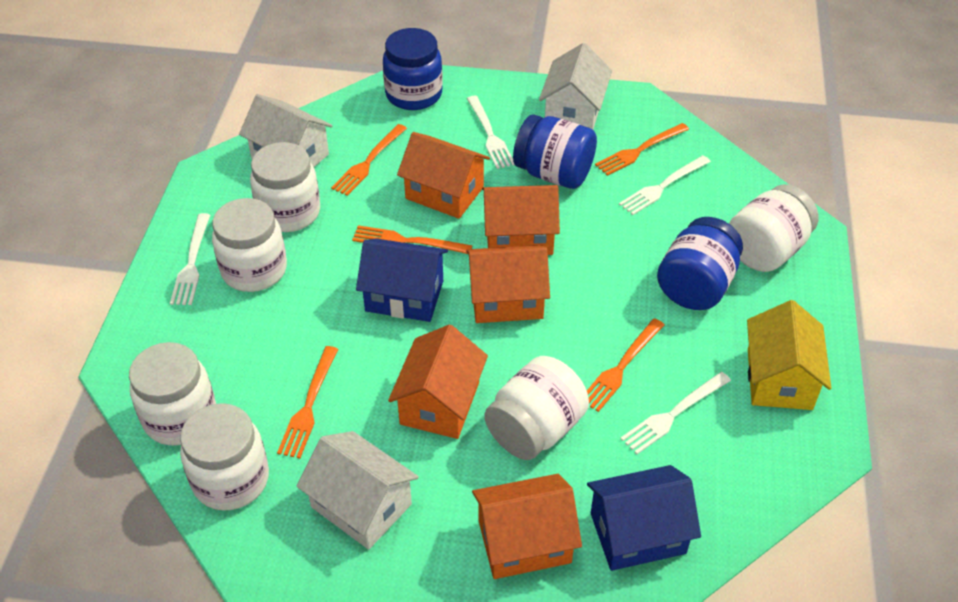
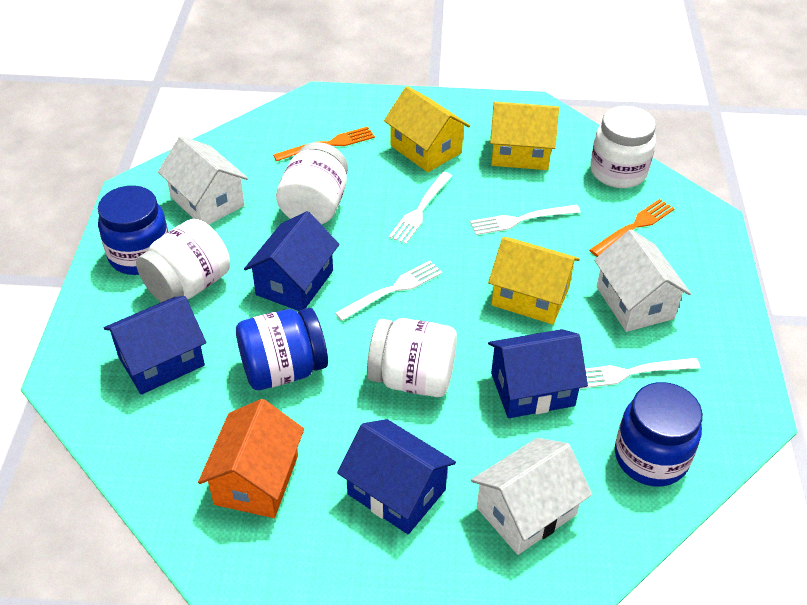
blue house: [356,239,448,322] [587,465,701,571] = 2 -> [104,296,206,395] [244,211,340,311] [337,419,456,534] [488,329,588,418] = 4
orange fork: [277,346,338,459] [331,124,407,196] [352,225,473,254] [587,318,664,412] [595,123,689,176] = 5 -> [273,126,375,161] [589,199,675,257] = 2
orange house: [388,324,488,439] [397,132,490,219] [466,245,550,323] [472,474,582,579] [482,185,560,255] = 5 -> [198,399,304,518] = 1
white jar: [129,342,216,445] [180,403,269,511] [212,198,287,292] [250,142,320,232] [484,356,589,460] [729,184,819,272] = 6 -> [136,219,230,302] [276,142,348,225] [367,318,457,397] [590,106,656,188] = 4
yellow house: [747,300,831,410] = 1 -> [384,86,470,172] [488,237,580,325] [490,102,559,170] = 3

